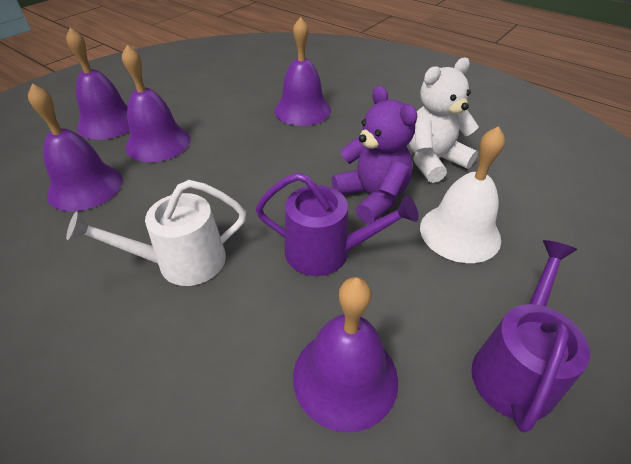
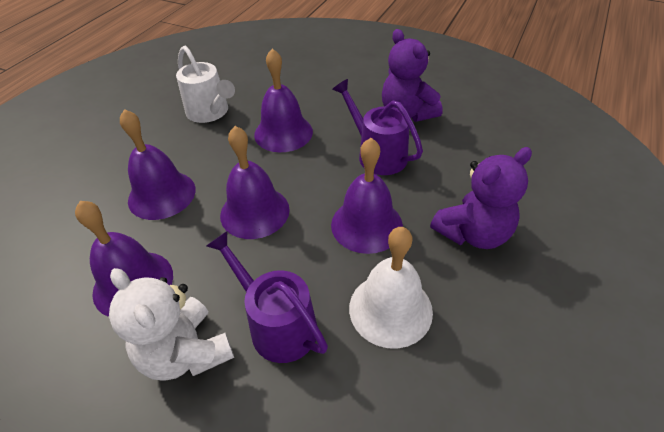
purple teddy bear: [332,86,417,224] = 1 -> [382,29,443,122] [430,147,532,249] = 2

